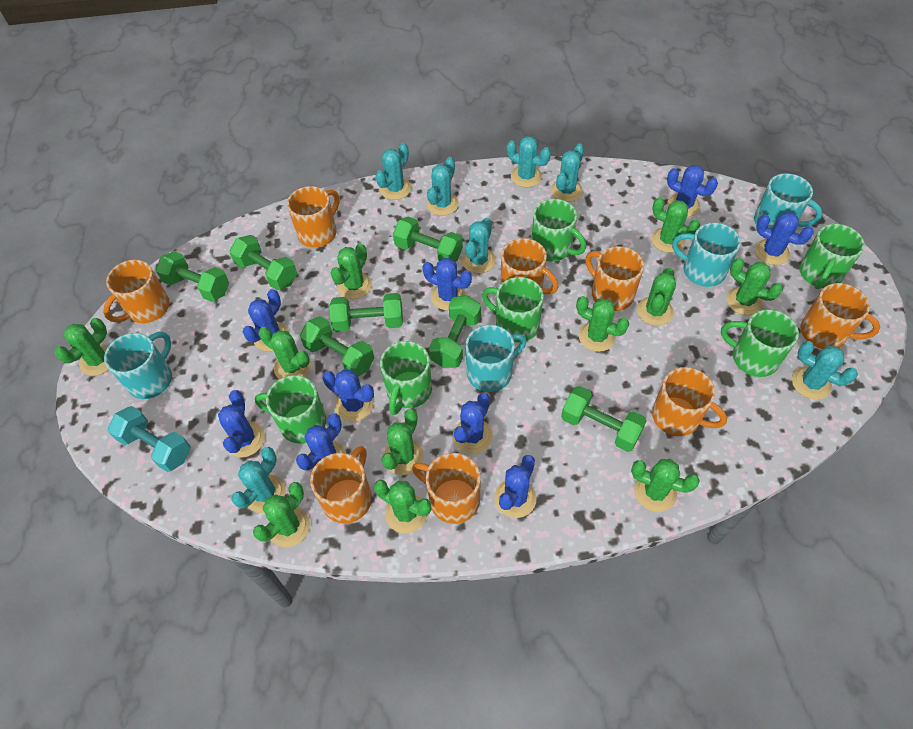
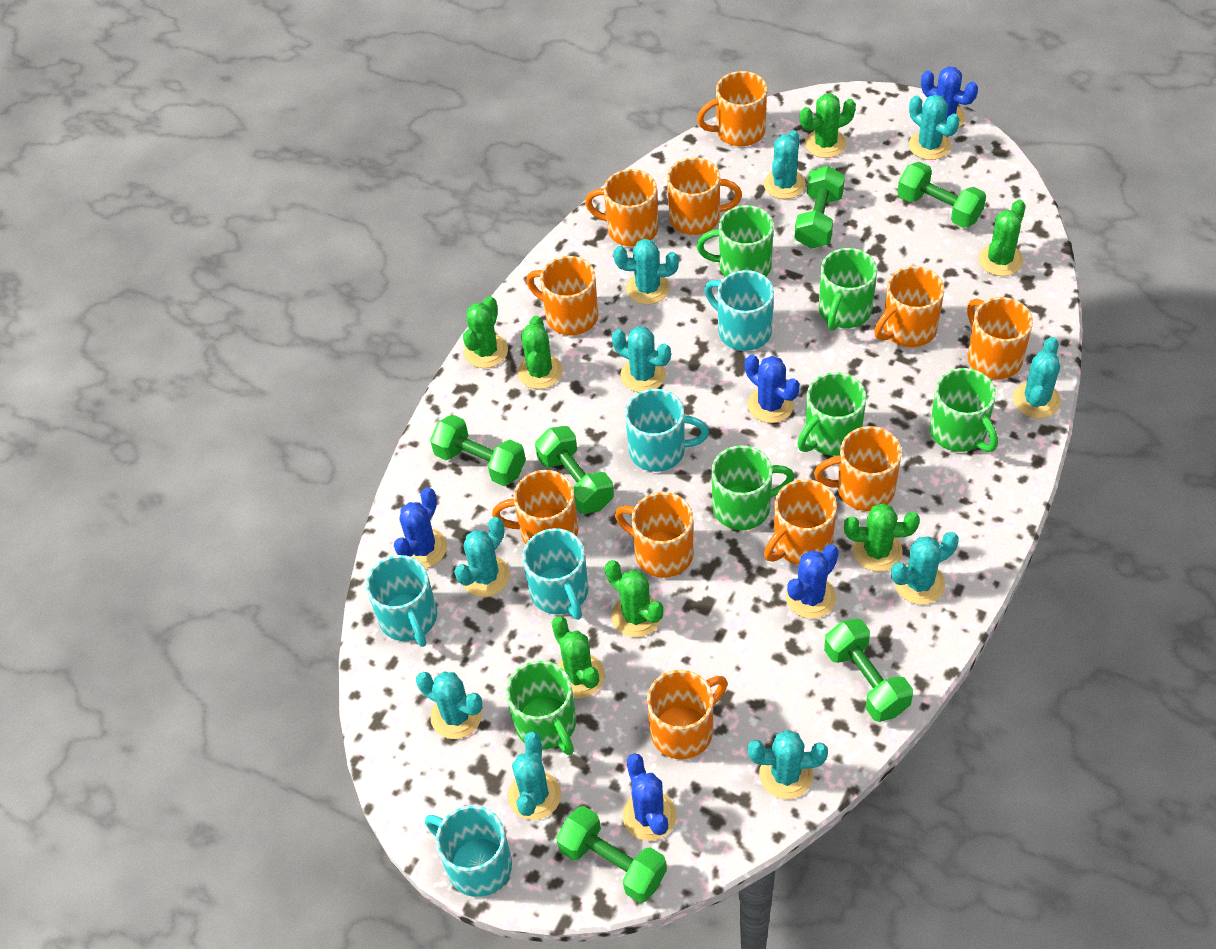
blue cactus: [218,390,265,457] [243,289,289,351] [296,414,346,473] [322,369,374,422] [422,258,472,310] [453,393,493,454] [494,455,537,518] [667,165,718,217] [755,212,814,265] = 9 -> [394,487,447,568] [623,753,677,841] [745,355,800,423] [786,544,839,619] [921,66,978,128] = 5
green cactus: [55,318,109,376] [253,482,310,547] [259,327,311,379] [331,243,372,299] [374,480,431,533] [382,409,424,475] [576,296,629,352] [631,459,700,512] [637,268,676,326] [651,197,700,253] [726,258,783,315] = 11 -> [463,296,508,368] [518,316,562,389] [552,616,605,699] [605,560,664,638] [800,93,856,158] [844,503,920,572] [979,199,1026,276] = 7
green dumbbell: [156,251,229,302] [229,235,297,290] [300,316,374,377] [329,293,403,332] [393,216,463,262] [429,295,481,368] [561,386,647,452] = 7 -> [430,415,526,486] [535,426,614,514] [556,806,667,903] [795,166,845,249] [824,618,913,722] [897,162,986,228] = 6
orange mug: [103,260,170,323] [287,186,340,248] [310,446,372,524] [412,453,481,524] [501,238,559,294] [585,246,644,311] [652,367,727,436] [800,283,880,349] = 8 -> [492,470,578,545] [526,256,598,335] [585,169,658,247] [615,492,694,578] [647,670,727,759] [667,157,742,235] [697,71,767,146] [764,479,837,565] [814,426,902,511] [874,266,944,347] [967,297,1033,379] = 11
turquoise cactus: [231,447,286,513] [375,143,411,200] [427,157,459,216] [462,218,496,274] [507,136,551,187] [551,144,584,202] [792,341,858,400] = 7 -> [416,672,483,739] [454,517,510,597] [508,731,561,820] [612,326,671,392] [613,239,679,305] [748,730,828,799] [764,130,806,199] [891,532,959,605] [909,95,960,160] [1013,337,1061,418] = 10
turquoise dumbbell: [108,406,191,472] = 1 -> none = 0
turquoise mug: [104,332,172,399] [466,325,526,392] [672,223,741,287] [754,173,823,229] = 4 -> [366,555,437,647] [425,805,512,897] [522,528,589,620] [625,389,709,472] [705,270,774,351] = 5

